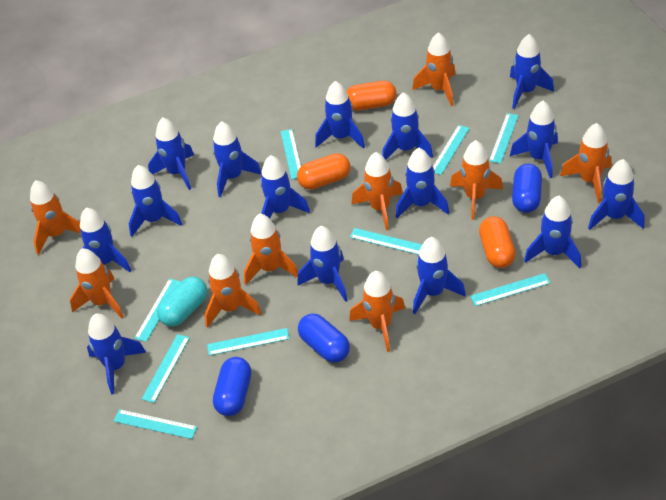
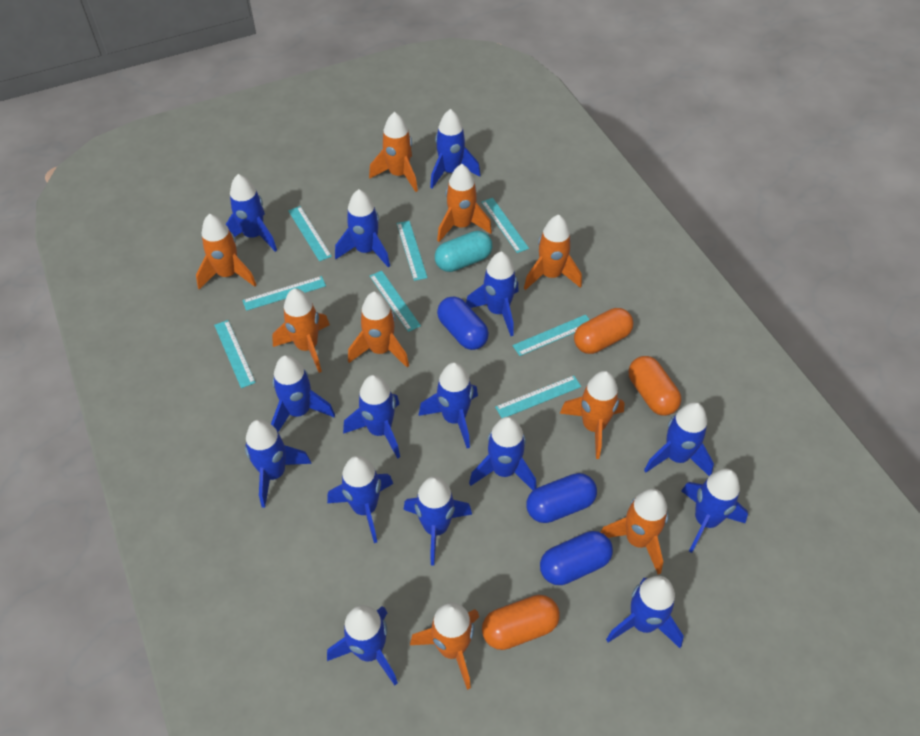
turquoise ruler: [113,409,197,439] [134,279,181,342] [142,334,190,403] [207,328,289,356] [280,129,301,180] [350,228,422,255] [433,125,470,175] [470,273,550,306] [489,113,519,164] = 9 -> [214,320,256,388] [242,276,326,311] [288,206,332,261] [370,271,421,332] [397,221,428,281] [481,198,529,253] [495,375,581,418] [512,315,590,356] = 8

